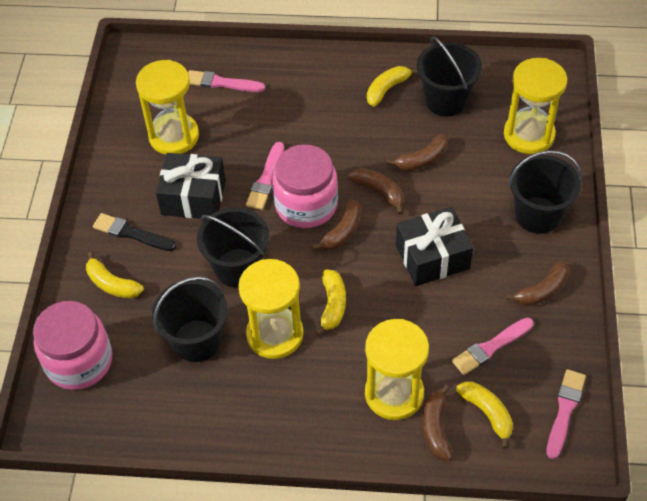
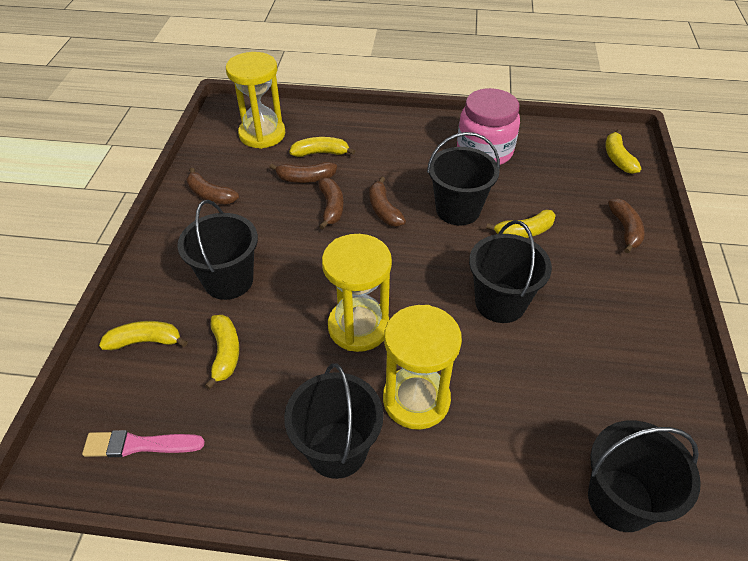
black brush: [93,213,176,251] = 1 -> none = 0
black bucket: [152,276,228,362] [197,207,269,288] [417,36,482,116] [508,150,582,234] = 4 -> [177,200,258,300] [284,363,383,479] [427,132,500,225] [469,220,552,323] [588,420,701,532] = 5
black gift: [156,153,226,219] [396,207,473,286] = 2 -> none = 0
pink brush: [188,70,265,92] [246,142,284,210] [452,318,534,375] [547,369,586,459] = 4 -> [82,430,205,457] = 1
pink jar: [33,301,112,390] [272,144,338,228] = 2 -> [457,88,520,165] = 1
yellow banana: [86,252,144,299] [315,269,346,336] [367,66,418,106] [456,382,513,449] = 4 -> [99,321,188,350] [205,315,239,389] [289,137,355,157] [486,210,556,238] [605,129,641,174] = 5
yellow hourglass: [136,60,199,155] [238,259,303,359] [365,319,429,420] [504,58,567,154] = 4 -> [226,52,286,149] [322,234,392,352] [383,305,462,430] = 3

